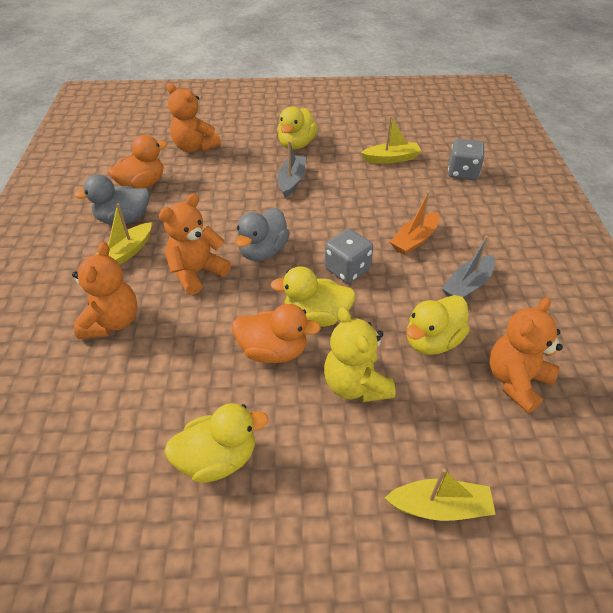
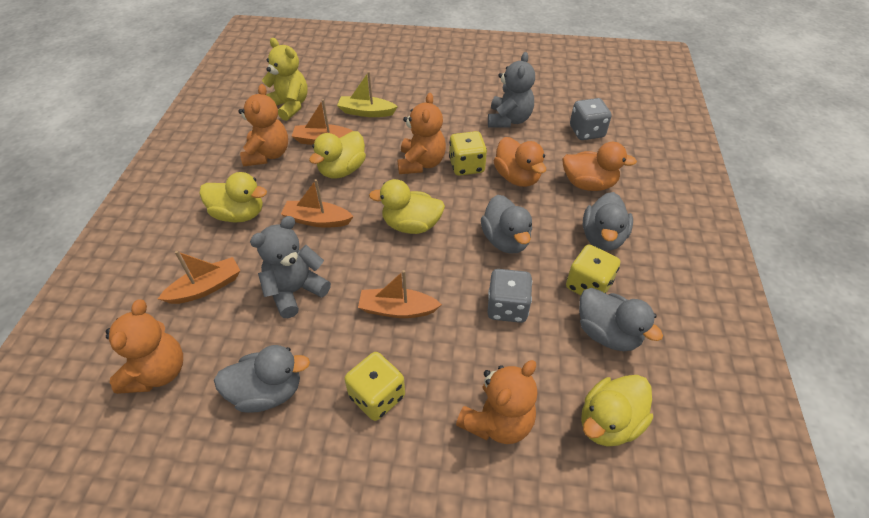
grey boat: [278,141,306,198] [442,236,495,298] = 2 -> none = 0
grey duck: [74,174,150,225] [236,208,290,261] = 2 -> [214,345,310,413] [481,195,532,254] [579,288,663,351] [583,192,633,251] = 4
grey teddy bear: none = 0 -> [250,216,331,318] [488,52,535,128] = 2
orange boat: [390,191,440,255] = 1 -> [158,251,240,304] [281,179,354,228] [292,99,353,145] [358,270,442,318] = 4
yellow boat: [95,203,152,265] [361,116,421,164] [385,468,496,521] = 3 -> [337,71,398,117] = 1
yellow dice: none = 0 -> [344,352,405,421] [449,131,487,176] [566,245,620,295] = 3

